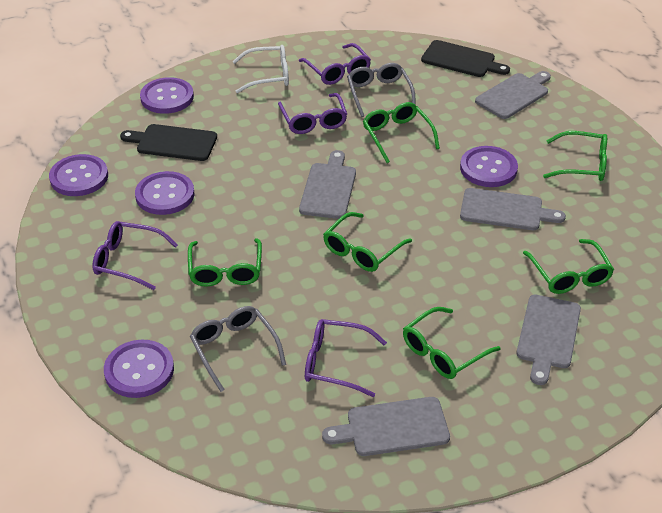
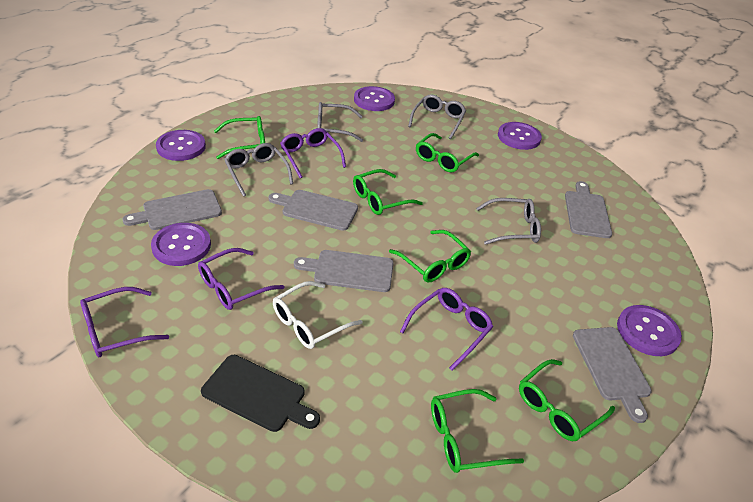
black cutting board: [120,124,217,161] [421,40,510,77] = 2 -> [201,355,320,432] = 1
grey glasses: [190,306,286,392] [347,63,415,117] = 2 -> [224,143,293,197] [317,102,363,142] [408,94,466,139] [476,198,541,245] = 4

